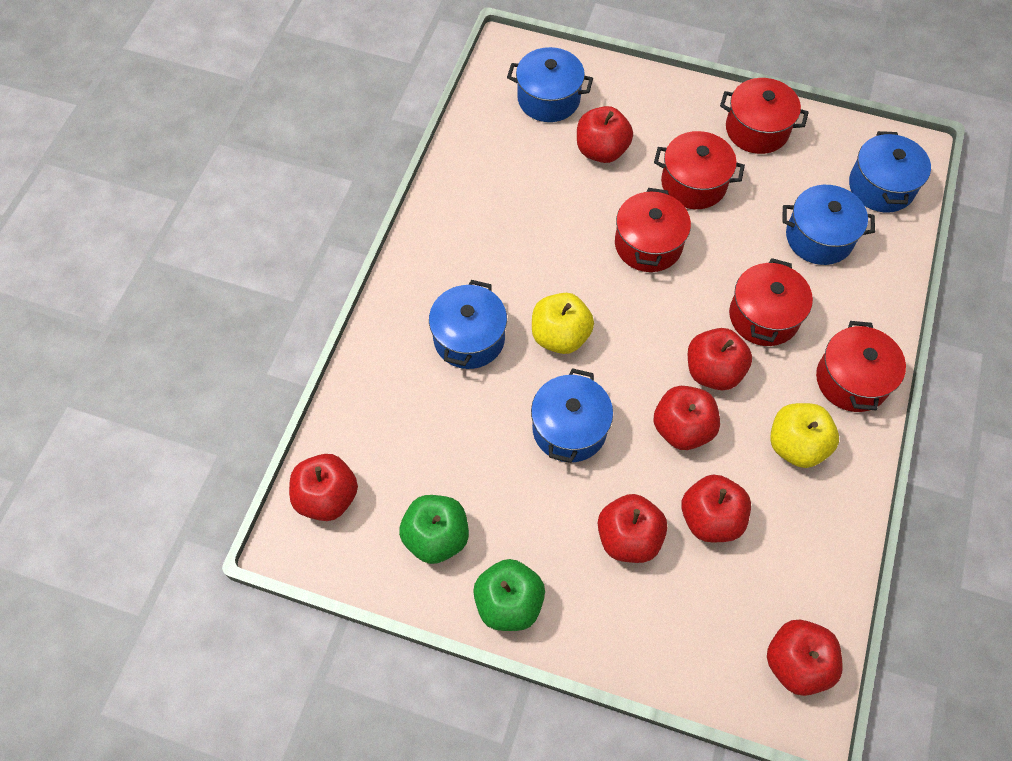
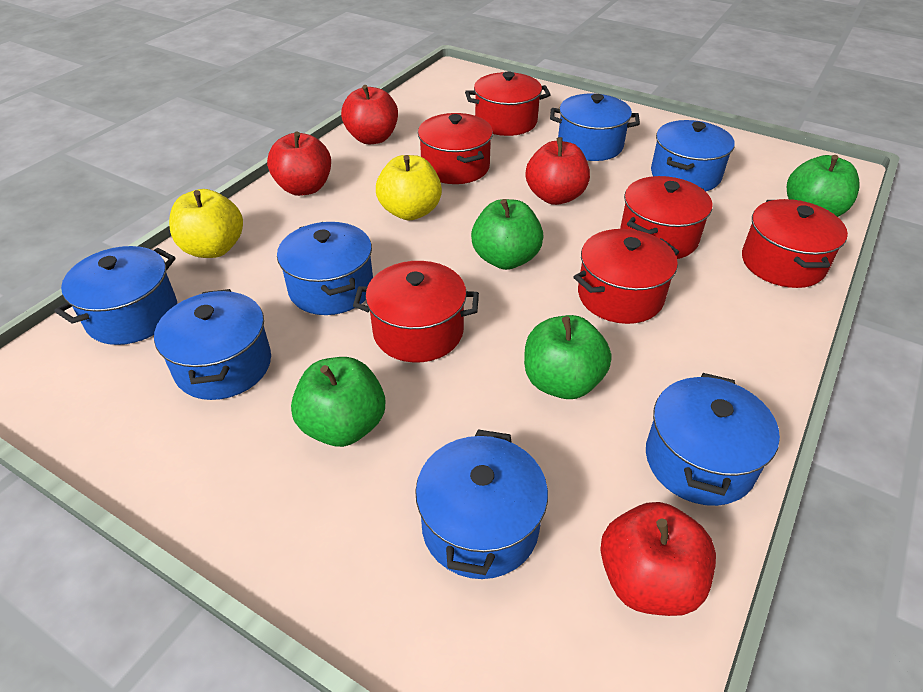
blue pot: [429,280,507,369] [507,47,593,122] [531,368,613,463] [782,185,875,265] [849,131,931,213] = 5 -> [55,246,177,345] [154,289,271,400] [277,222,373,315] [415,430,548,579] [550,94,640,161] [646,373,780,506] [651,120,735,192] = 7
green apple: [399,495,469,564] [473,559,545,631] = 2 -> [291,357,385,447] [471,199,544,270] [524,315,612,399] [787,155,859,217] = 4
red apple: [289,454,358,521] [577,106,633,163] [598,494,667,563] [653,386,720,450] [681,474,751,542] [688,328,752,390] [767,620,843,696] = 7 -> [267,132,331,196] [341,85,398,144] [526,137,590,205] [600,502,716,616] = 4
red pot: [615,188,691,272] [654,131,745,209] [720,78,809,154] [729,258,813,346] [816,321,906,412] = 5 -> [353,261,479,363] [418,113,493,184] [465,72,551,136] [574,229,679,324] [620,176,712,259] [742,199,848,288] = 6

